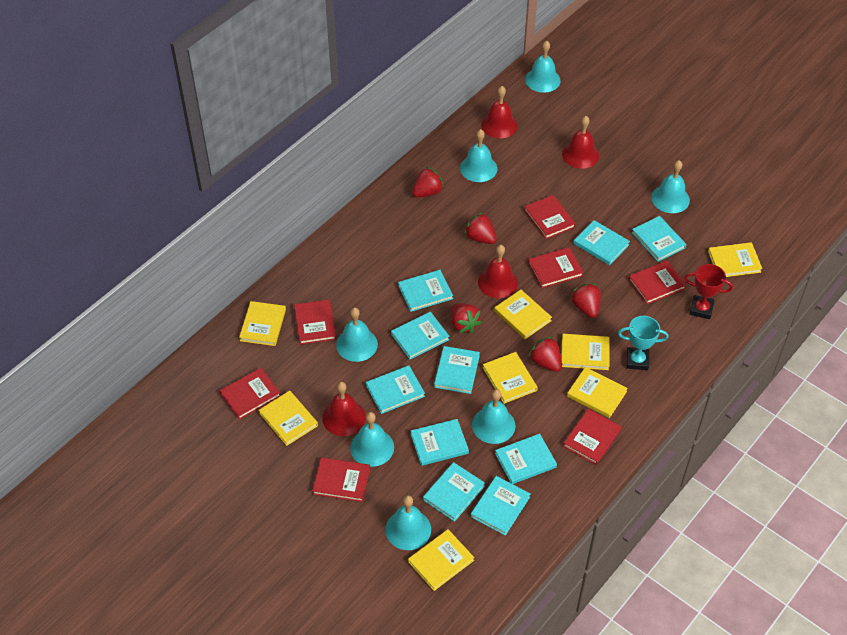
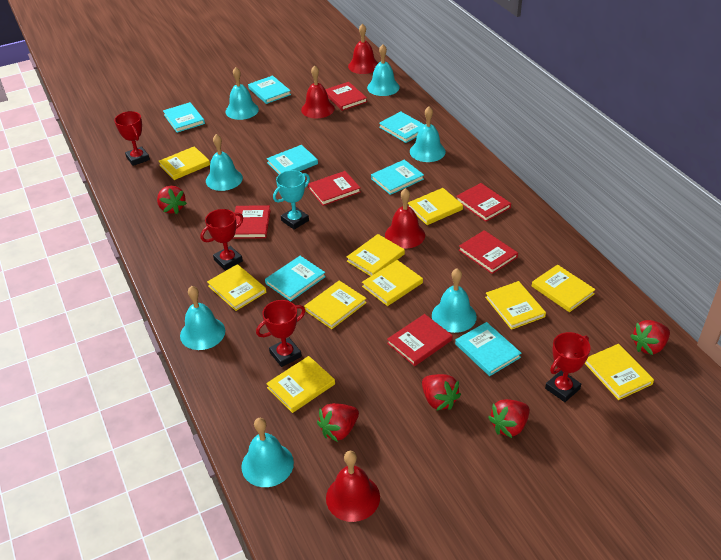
red book: [220,368,281,420] [294,300,336,345] [313,458,370,502] [524,195,576,239] [528,247,584,288] [563,409,622,465] [628,260,686,304] = 7 -> [233,205,270,239] [308,171,361,206] [325,82,367,111] [387,314,453,366] [456,183,511,222] [459,230,518,274] = 6
red trophy: [684,264,733,319] = 1 -> [114,111,150,166] [201,209,243,270] [256,300,306,367] [545,332,591,402] = 4
turquoise book: [366,365,425,414] [391,312,450,360] [398,270,453,312] [411,419,469,466] [423,462,485,522] [434,346,480,394] [471,476,530,536] [495,434,557,484] [573,220,630,265] [632,216,686,262] = 10 -> [163,102,205,133] [248,75,291,104] [265,256,326,302] [267,145,318,174] [371,160,424,195] [379,111,425,143] [455,322,521,376] = 7
yellow book: [239,301,286,346] [259,391,318,446] [408,529,474,591] [483,352,538,404] [494,290,552,339] [561,334,609,370] [567,367,628,418] [708,242,762,277] = 8 -> [159,146,210,180] [207,264,266,311] [266,356,335,413] [304,280,367,329] [347,234,405,276] [362,260,423,306] [408,188,463,225] [485,281,546,330] [532,265,596,312] [585,344,654,400] = 10

